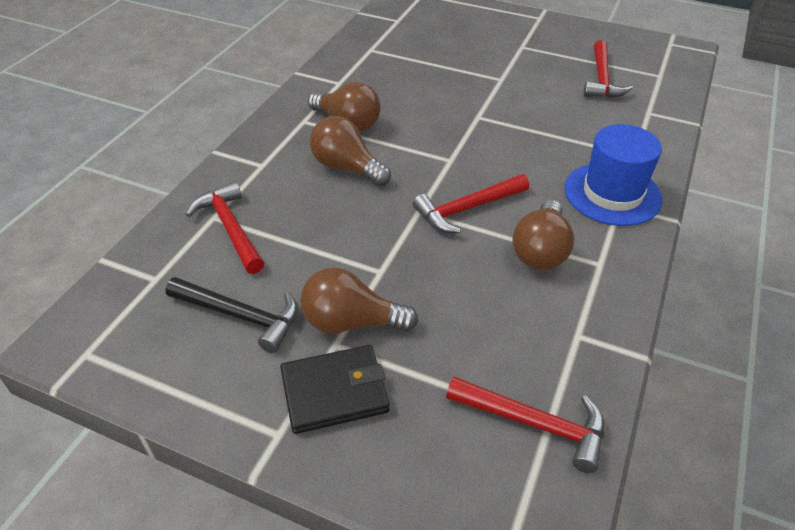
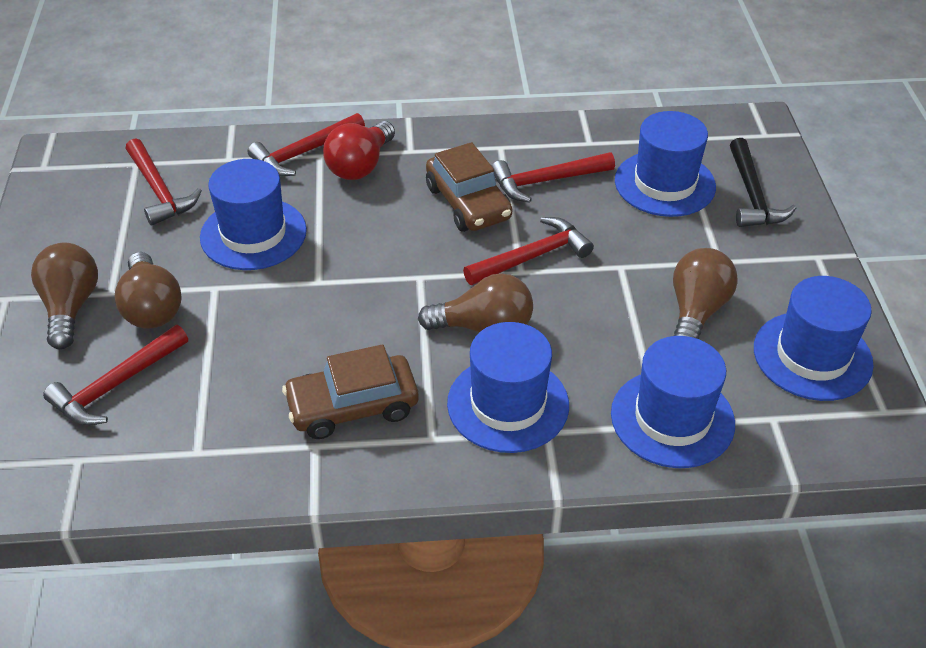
black wallet: [280,345,390,434] = 1 -> none = 0
blue hat: [565,124,663,226] = 1 -> [200,159,307,270] [447,322,569,453] [611,336,735,468] [615,111,716,217] [754,276,874,401] = 5
brown car: none = 0 -> [282,344,419,439] [426,142,512,232] = 2
red hammer: [186,182,264,274] [412,174,529,233] [446,377,604,473] [584,40,633,98] = 4 -> [43,325,188,426] [126,138,202,226] [248,113,365,176] [463,217,594,285] [492,152,615,203] = 5
red light bulb: none = 0 -> [323,121,395,180] = 1

